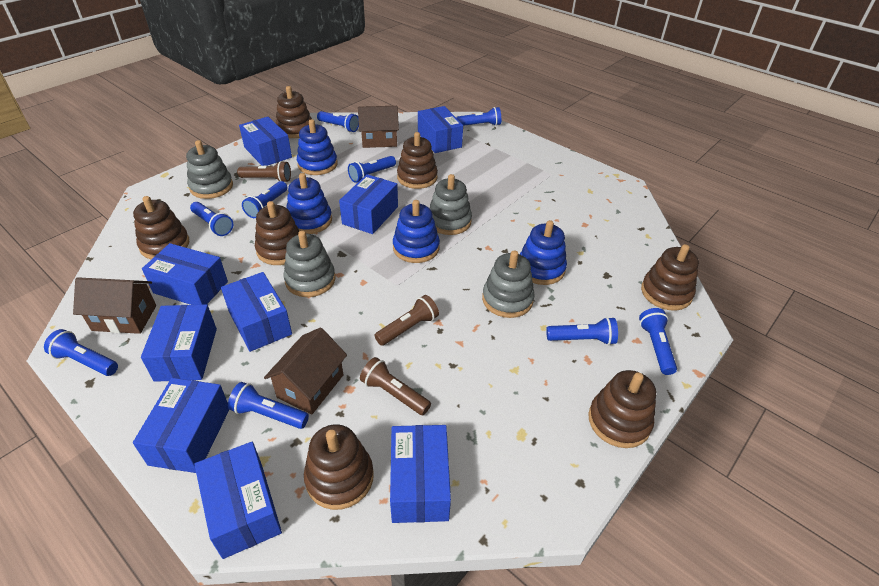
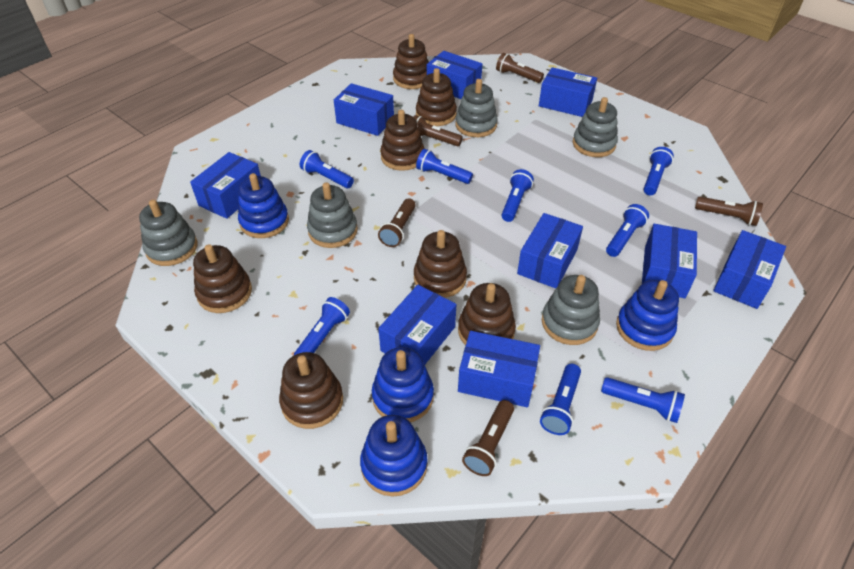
blue flashlight: [44,329,118,376] [190,202,233,236] [228,382,309,429] [242,181,287,218] [317,111,359,132] [348,156,396,183] [456,107,501,126] [546,317,618,345] [639,308,677,375] = 9 -> [294,297,350,355] [300,150,354,188] [416,149,473,184] [502,169,534,222] [540,364,581,435] [601,377,685,423] [606,204,649,257] [643,147,674,196] = 8
brown flashlight: [237,161,291,182] [360,357,431,415] [374,295,439,346] = 3 -> [378,198,416,247] [414,115,463,146] [462,400,514,476] [496,53,544,83] [695,197,763,226] = 5
brown house: [73,277,156,334] [264,327,347,415] [358,106,399,148] = 3 -> none = 0
grey stacking toy: [186,140,233,199] [284,231,335,297] [430,174,472,235] [482,251,535,318] = 4 -> [139,200,197,266] [307,182,358,248] [456,79,498,137] [542,275,600,345] [573,97,618,157] = 5

